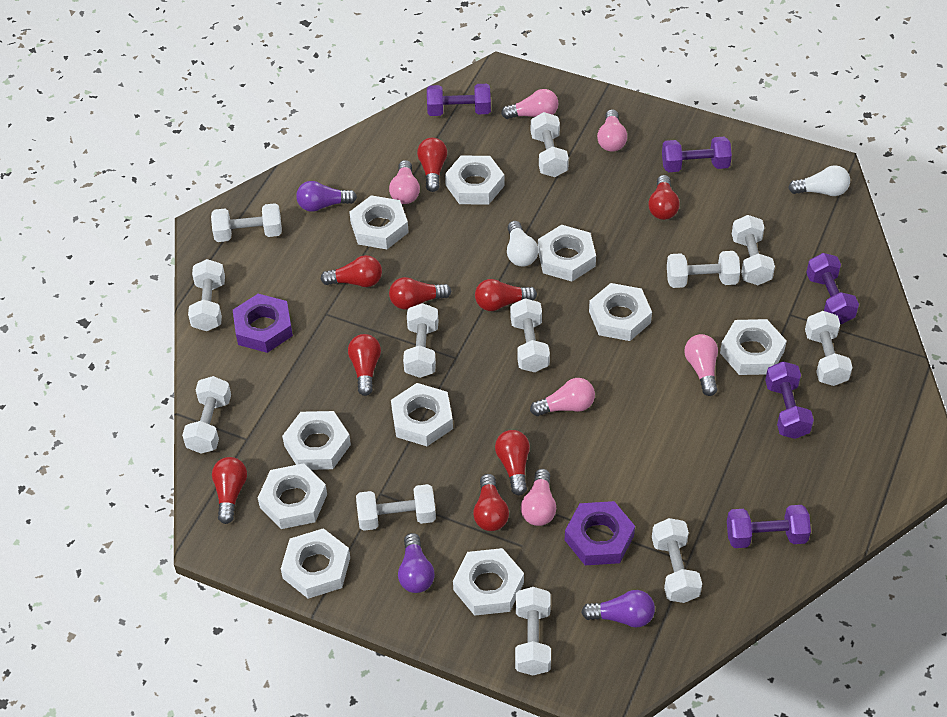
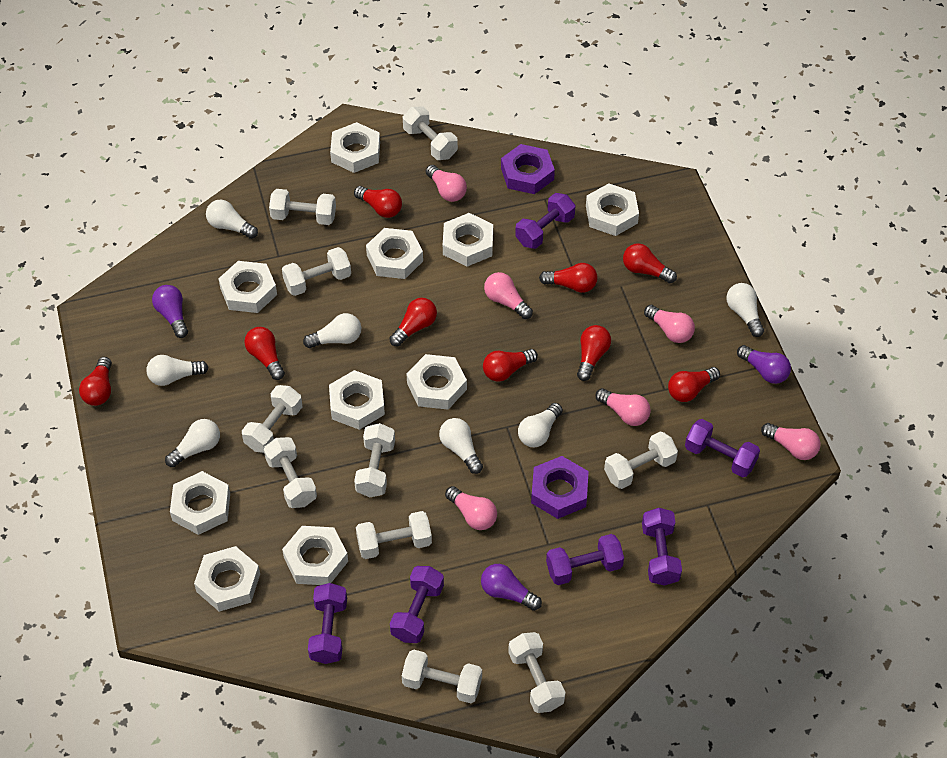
purple dumbbell: [427,84,491,116] [662,137,732,172] [727,505,811,548] [765,361,814,439] [806,253,859,324] = 5 -> [308,583,347,664] [390,566,444,643] [515,193,576,249] [546,534,624,585] [642,508,682,586] [685,419,760,477] = 6
white dumbbell: [182,376,231,454] [188,259,225,331] [211,203,282,242] [356,484,436,531] [403,303,438,378] [510,298,550,372] [515,587,551,675] [531,112,569,177] [652,518,702,603] [667,251,740,288] [732,215,775,285] [805,311,853,386] = 12 -> [242,385,302,453] [264,437,317,508] [269,189,336,225] [282,247,351,296] [354,423,395,497] [356,511,432,559] [402,650,482,703] [403,106,458,160] [508,632,565,713] [604,431,678,489] = 10
white light bulb: [507,221,538,267] [788,165,850,196] = 2 -> [147,355,209,386] [165,419,220,467] [206,200,258,239] [303,313,361,348] [439,418,483,474] [518,403,563,447] [726,283,764,337] = 7

